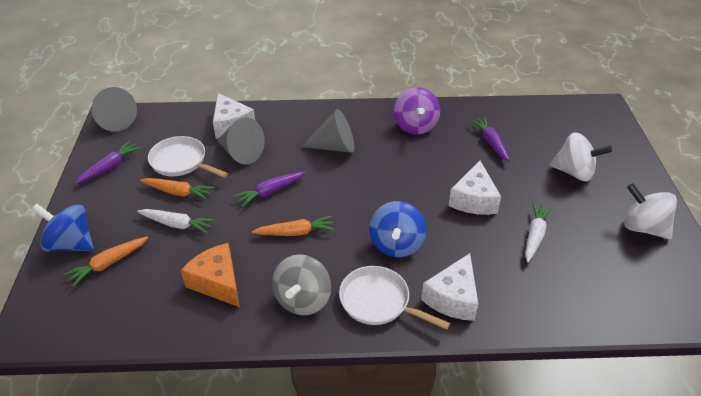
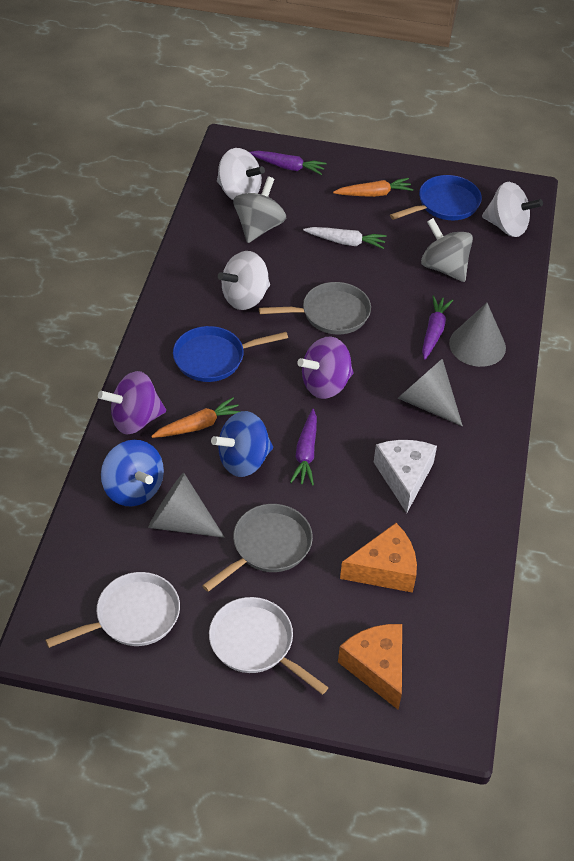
blue pan: none = 0 -> [173,326,288,382] [390,175,482,220] = 2
grey pan: none = 0 -> [202,504,313,592] [259,282,371,335] = 2
grey spinning top: [272,254,331,315] = 1 -> [233,176,286,243] [421,218,473,282] = 2
orange carrot: [64,236,148,287] [140,178,214,200] [252,216,334,236] = 3 -> [151,397,241,438] [333,178,413,197] = 2
orange cheese: [181,243,240,307] = 1 -> [338,624,402,710] [340,523,417,593] = 2
purple spinning top: [394,87,440,135] = 1 -> [98,371,166,434] [297,336,354,399] = 2
white carrot: [137,209,214,234] [525,203,552,263] = 2 -> [303,227,387,249] = 1
white cheese: [213,93,255,139] [421,253,478,321] [448,161,501,215] = 3 -> [373,440,437,513] = 1
white spinning top: [550,132,612,181] [624,183,677,240] = 2 -> [217,148,265,200] [218,251,270,310] [482,182,543,237] = 3

